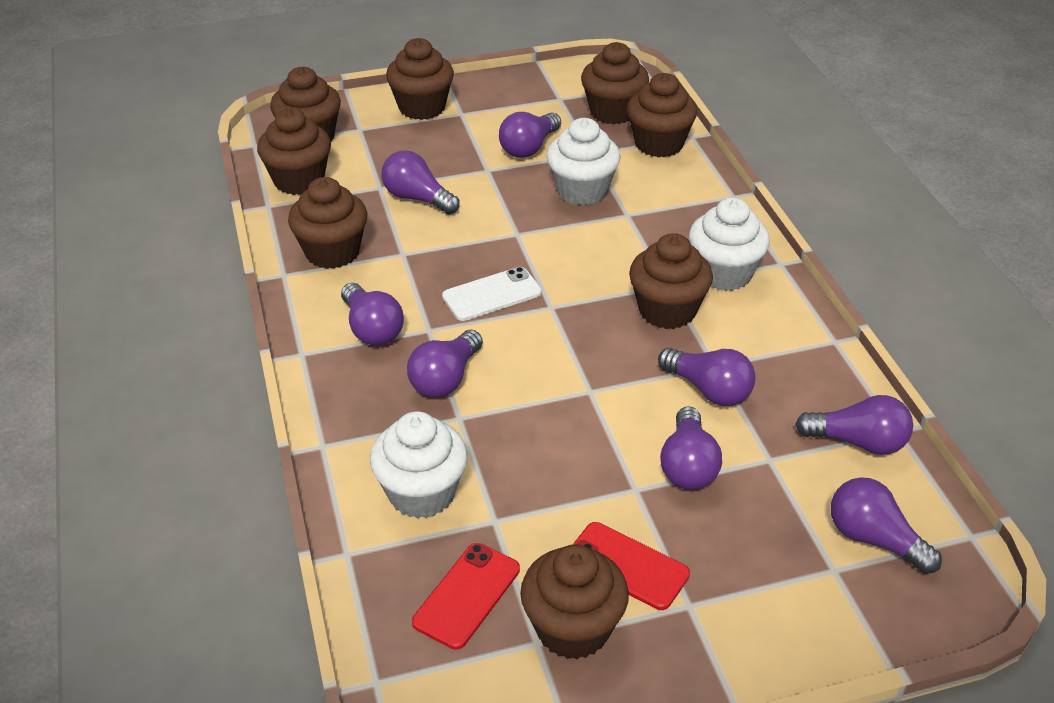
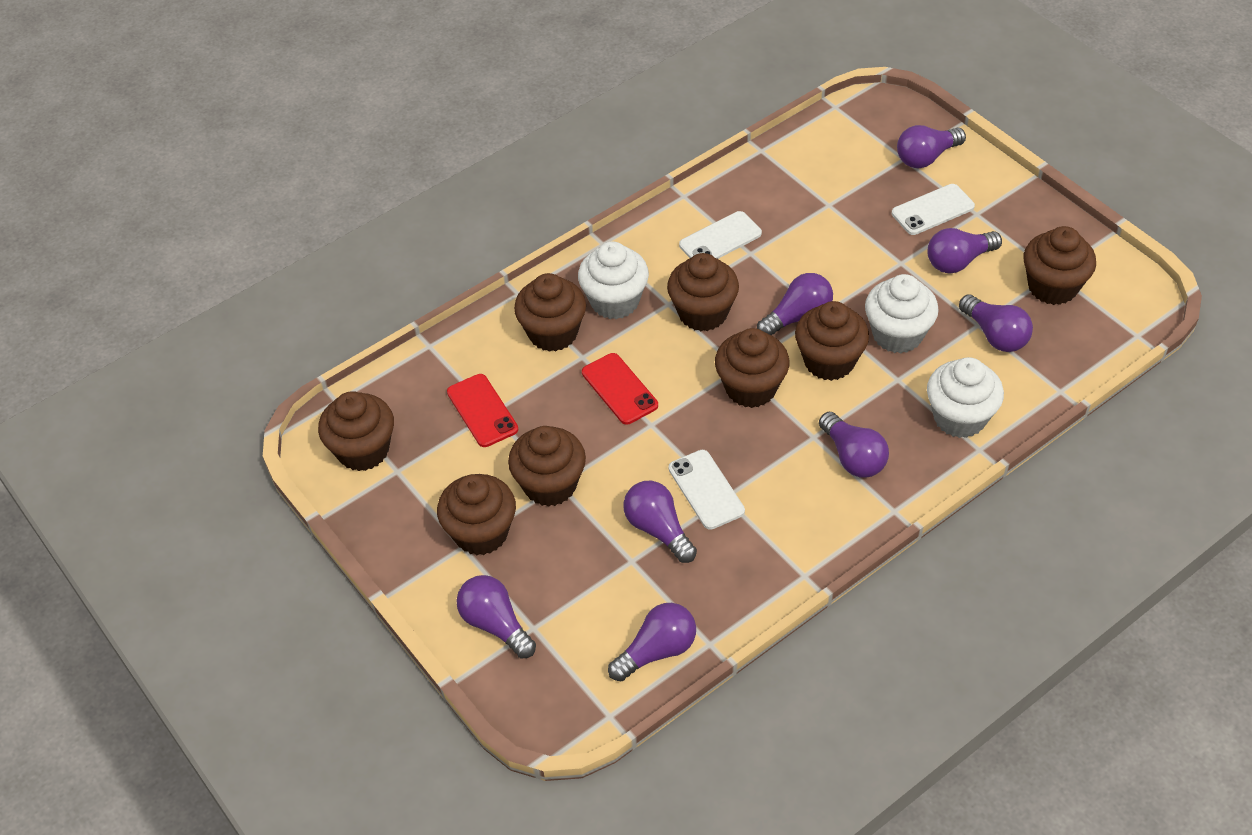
white phone: [442,267,542,321] = 1 -> [669,450,745,530] [679,211,762,259] [892,184,975,235] = 3

